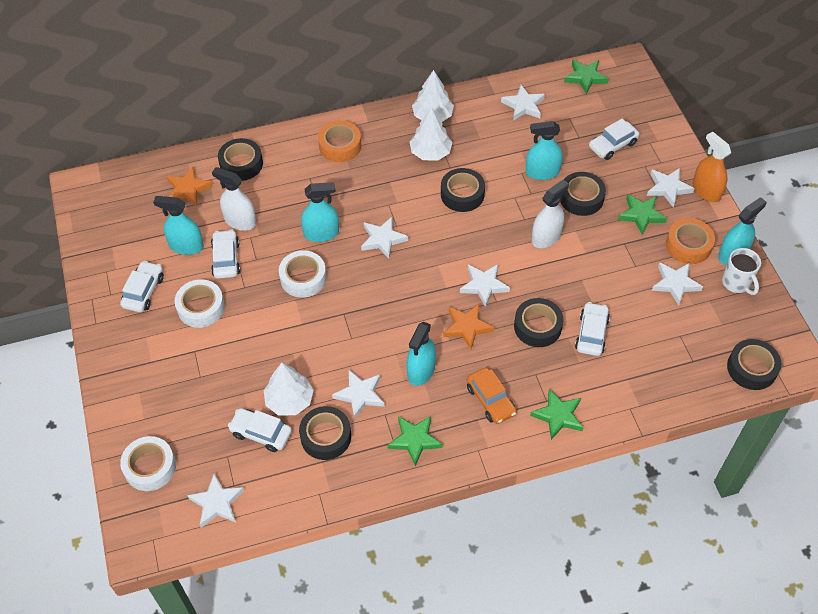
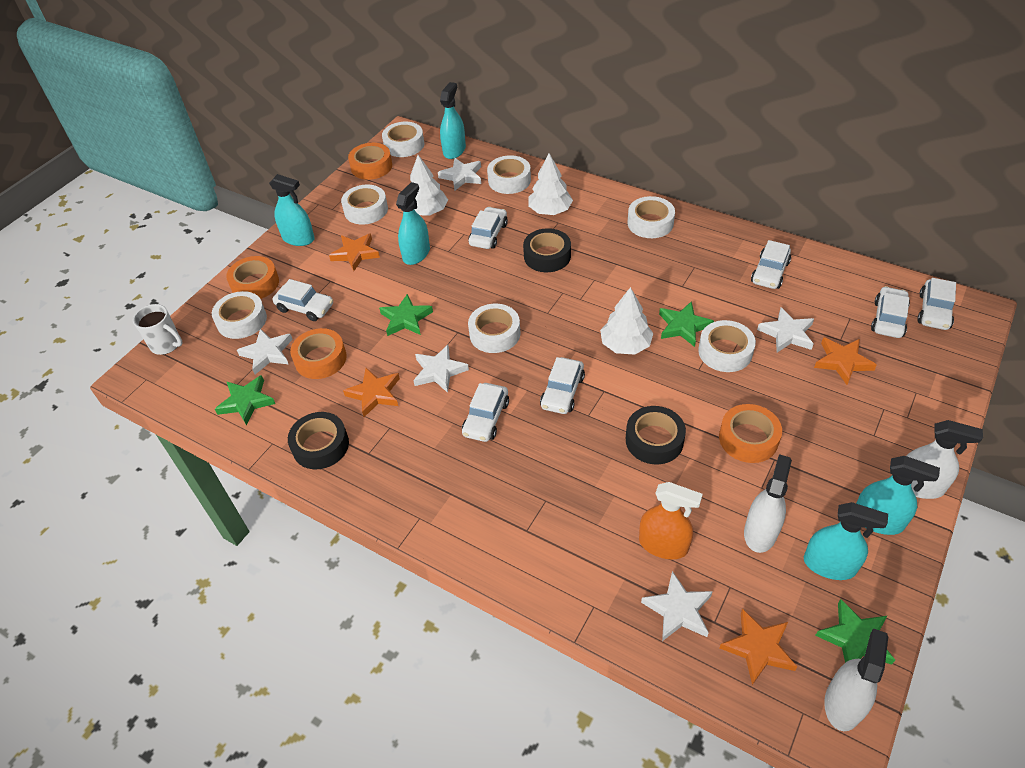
black tape: [218,138,263,181] [299,406,351,460] [441,168,485,212] [514,298,564,347] [561,172,606,216] [727,339,781,390] = 6 -> [288,412,349,469] [523,228,571,272] [626,406,686,464] = 3
orange car: [467,368,516,424] = 1 -> none = 0
orange star: [166,167,212,206] [443,304,494,349] = 2 -> [329,233,380,271] [343,368,400,417] [719,609,797,685] [814,337,877,385] = 4
orange tape: [318,120,361,162] [666,218,715,264] = 2 -> [226,256,279,299] [290,328,347,379] [348,143,392,180] [719,404,782,463] = 4
white car: [120,261,164,312] [211,229,240,279] [228,408,292,452] [575,302,610,356] [589,119,639,160] = 5 -> [273,279,333,321] [462,383,509,442] [468,207,508,249] [540,357,585,414] [751,240,791,289] [871,286,910,338] [917,278,956,330] = 7
white spray bottle: [212,167,256,231] [532,180,569,248] = 2 -> [744,454,792,553] [824,628,888,731] [906,420,983,499] = 3
white star: [187,473,244,528] [332,370,385,419] [361,217,408,259] [460,264,510,307] [501,85,545,121] [647,168,695,207] [652,262,703,305] = 7 -> [237,329,293,375] [413,345,469,393] [438,158,481,191] [641,571,713,641] [757,307,814,352] = 5
white tape: [120,436,176,491] [175,279,225,328] [279,250,326,298] = 3 -> [212,291,267,339] [341,185,388,225] [382,122,425,157] [468,304,520,353] [487,155,531,194] [627,196,675,238] [698,320,756,372] = 7

